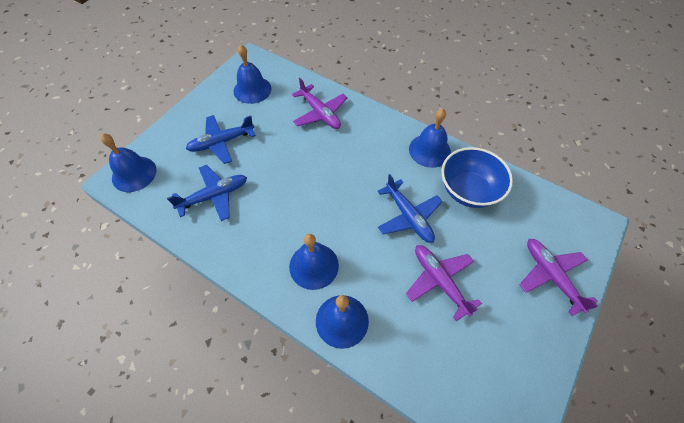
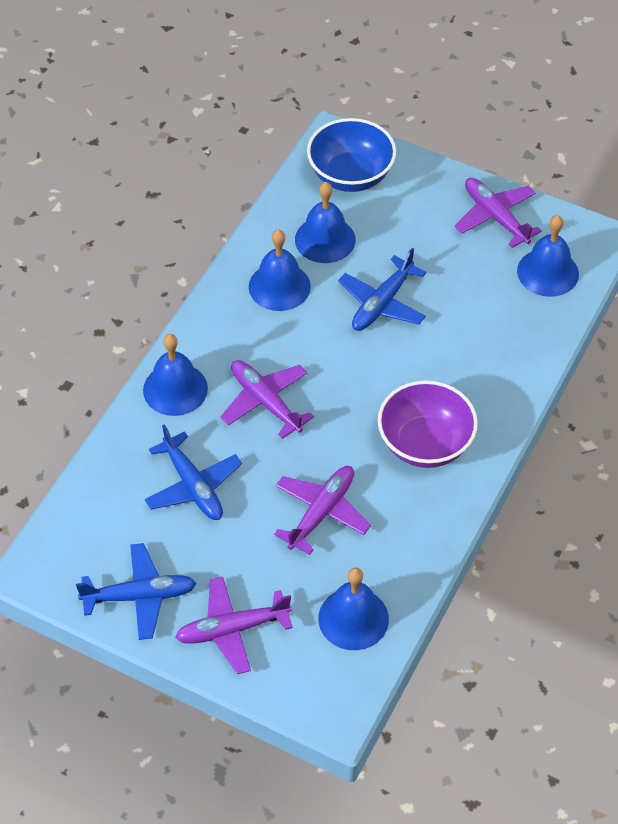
purple bowl: none = 0 -> [378,380,478,468] = 1
purple plane: [292,78,347,129] [406,245,482,321] [519,239,598,316] = 3 -> [175,577,293,674] [221,360,314,439] [274,466,371,555] [455,178,542,248] = 4

